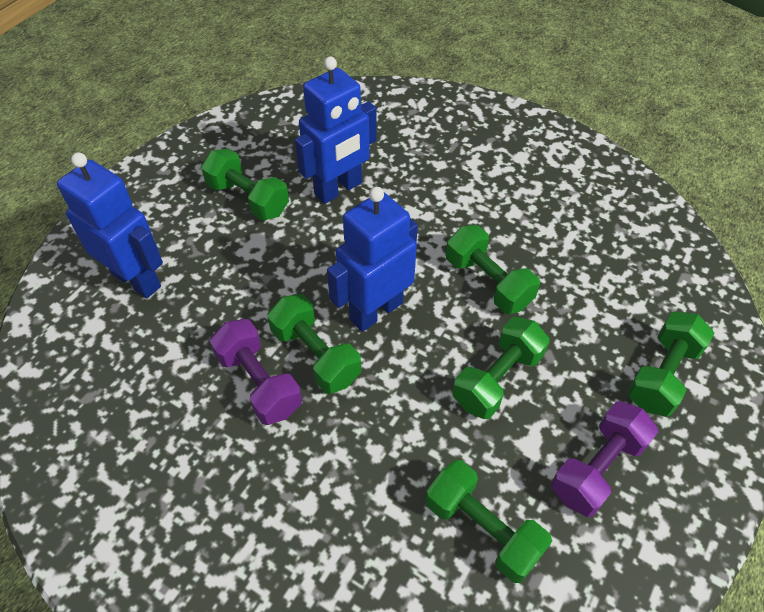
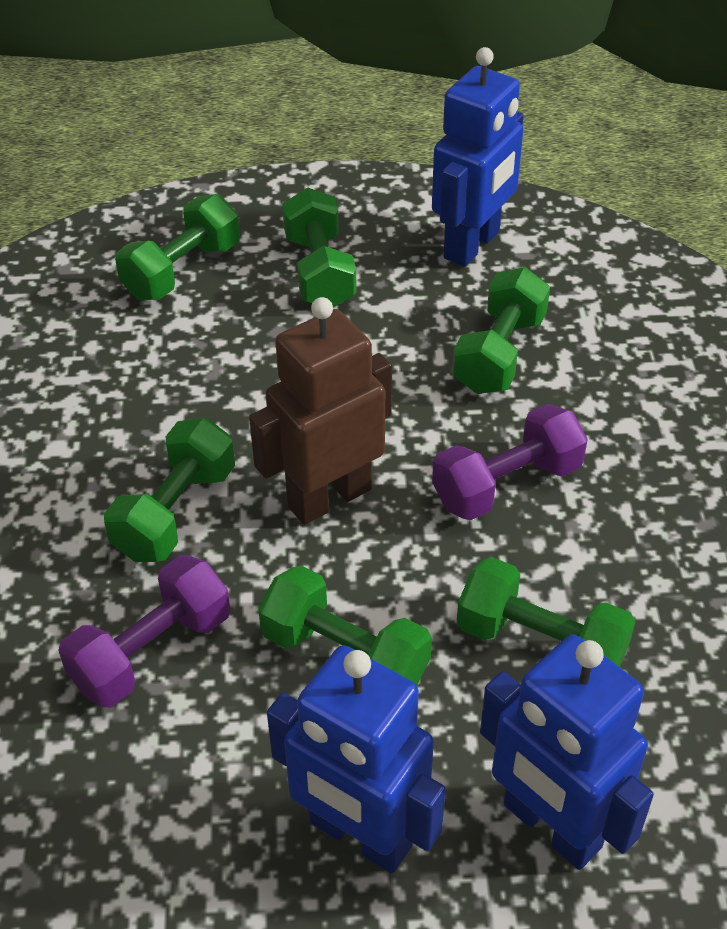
brown robot: none = 0 -> [249,297,392,525] = 1

